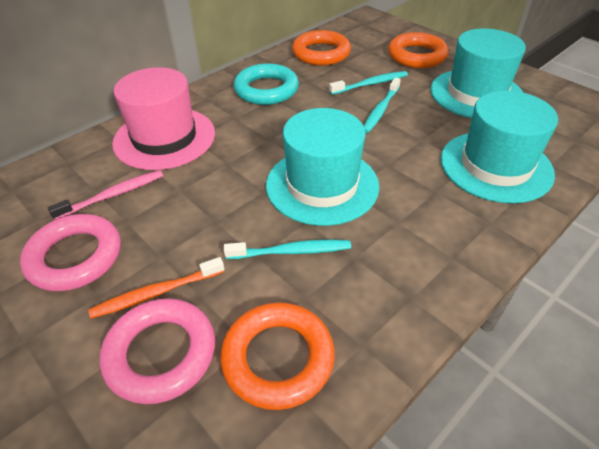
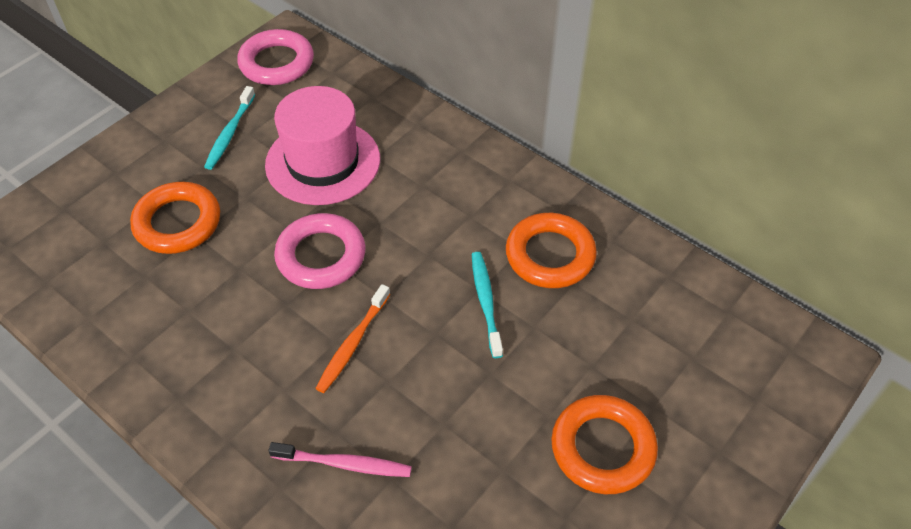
turquoise hat: [266,108,379,226] [430,28,526,118] [440,91,558,203] = 3 -> none = 0
turquoise ring: [234,63,299,105] = 1 -> none = 0
turquoise toothbrush: [224,240,351,259] [329,71,408,95] [364,77,401,133] = 3 -> [204,86,255,170] [472,252,503,358] = 2

